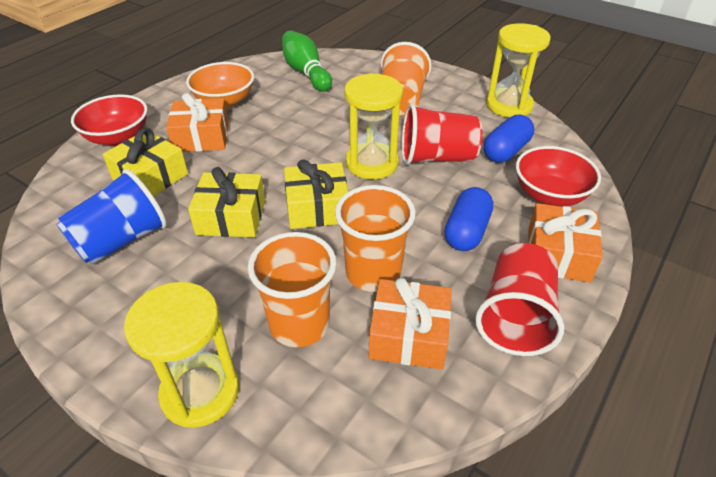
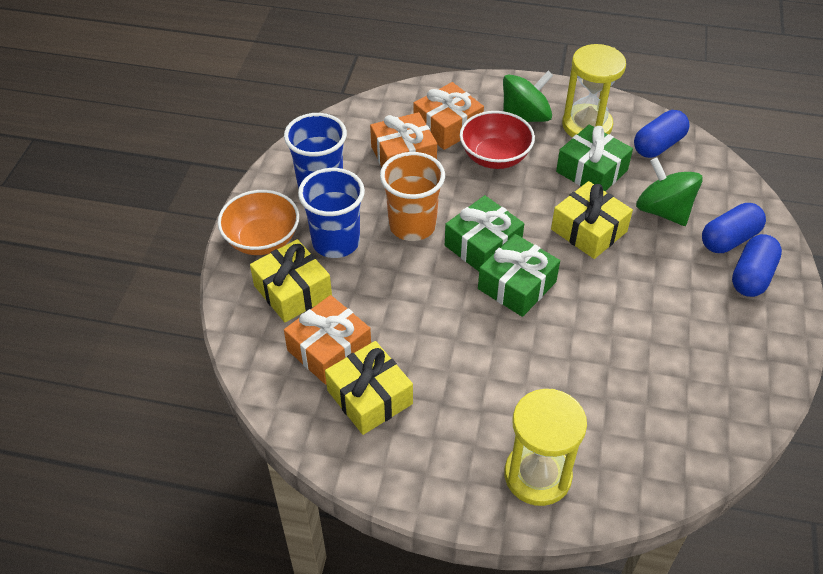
blue capsule: [444,187,493,251] [483,115,534,163] = 2 -> [634,110,690,158] [702,203,766,253] [732,234,782,297] = 3
blue cup: [56,169,167,264] = 1 -> [284,113,347,189] [298,168,365,258] = 2
green bowling pin: [282,31,332,92] = 1 -> none = 0
green gift: none = 0 -> [445,195,524,271] [478,234,560,317] [556,124,633,191] = 3
green spinning top: none = 0 -> [503,71,553,122] [636,157,703,226] = 2
orange cup: [248,232,337,347] [335,185,416,292] [381,42,432,116] = 3 -> [380,152,445,241] = 1
red bowl: [71,94,148,146] [516,146,601,207] = 2 -> [460,111,535,169] = 1
red cup: [402,104,483,165] [475,243,564,356] = 2 -> none = 0
yellow hourglass: [124,282,239,428] [344,73,403,179] [486,23,551,117] = 3 -> [504,389,587,506] [562,44,626,138] = 2

